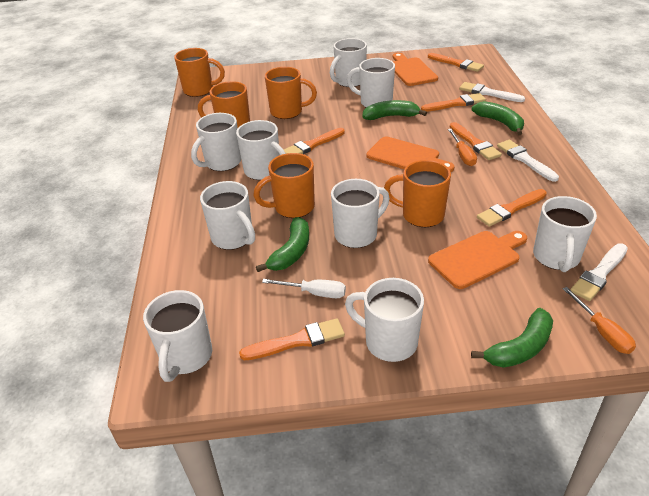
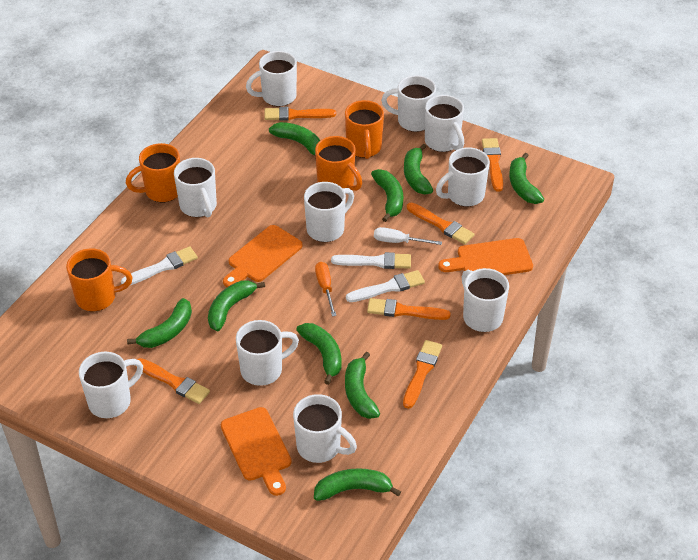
green banana: [256,217,309,272] [363,100,427,120] [471,308,553,368] [472,101,524,135] = 4 -> [127,298,192,348] [208,281,265,331] [269,122,320,160] [296,323,341,385] [314,468,401,501] [345,352,380,419] [371,169,403,222] [404,144,433,194] [509,153,544,204] = 9
orange mug: [174,48,225,97] [198,81,250,128] [253,153,315,218] [265,67,317,119] [384,160,451,227] = 5 -> [66,249,132,311] [126,143,180,202] [315,136,362,191] [345,100,384,159] = 4
orange screwdriver: [448,129,477,166] [563,287,636,354] = 2 -> [315,262,336,317] = 1
white mug: [143,290,212,382] [191,113,241,171] [200,181,255,250] [236,120,286,180] [330,38,367,87] [331,179,390,248] [345,278,424,362] [347,58,395,107] [533,196,597,272] = 9 -> [79,352,143,418] [174,158,217,217] [236,320,299,386] [246,51,297,106] [293,394,357,463] [304,182,354,242] [381,75,436,132] [425,95,464,152] [436,147,490,207] [462,268,509,332] = 10

